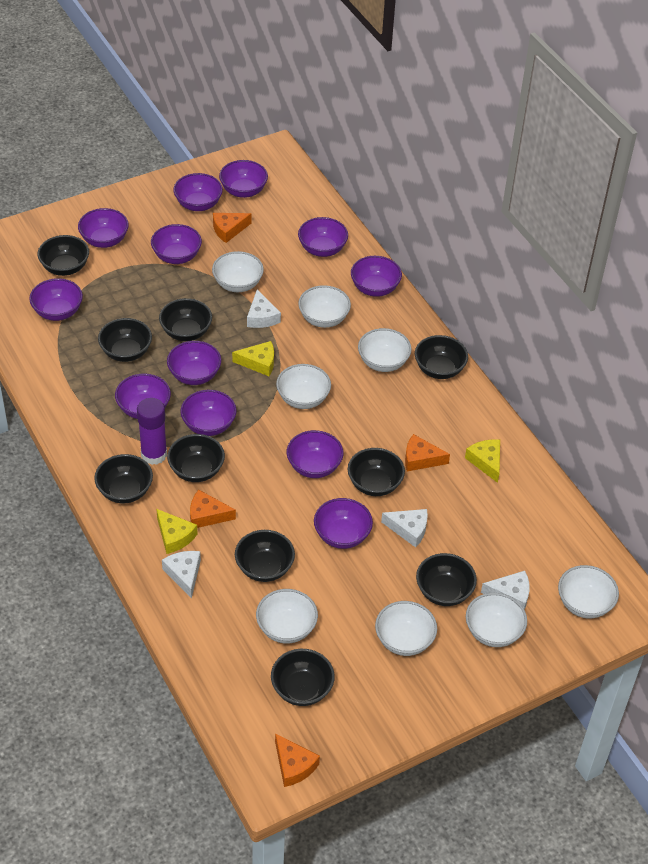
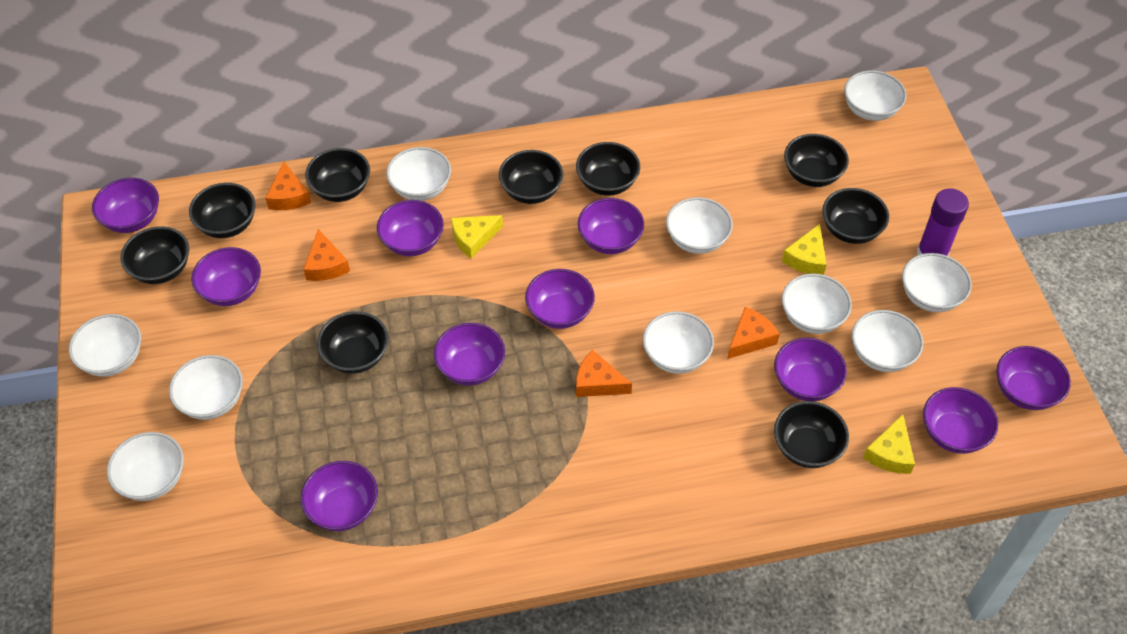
black bowl: [38,235,89,276] [94,454,153,503] [98,318,152,362] [159,298,212,341] [167,434,225,482] [235,530,295,582] [271,649,335,706] [348,448,405,496] [415,335,468,379] [416,553,477,606] = 10 -> [120,226,189,284] [189,183,256,238] [305,148,370,202] [317,311,389,374] [499,150,563,204] [576,142,640,196] [774,401,849,468] [784,134,849,187] [822,188,889,244] = 9
purple bowl: [29,278,83,321] [78,208,129,248] [115,373,171,419] [151,224,202,264] [167,341,221,385] [173,173,223,211] [180,390,237,436] [219,160,268,198] [287,430,343,478] [298,217,348,257] [314,498,373,549] [351,256,402,297] = 12 -> [92,178,159,233] [191,247,261,306] [301,461,378,531] [377,200,444,256] [434,323,505,386] [525,269,595,329] [578,198,644,254] [774,338,847,401] [923,387,998,454] [997,346,1071,410] = 10
white bowl: [212,251,264,292] [256,589,318,644] [276,364,331,409] [298,285,351,328] [358,328,412,372] [375,601,437,656] [466,593,527,647] [558,565,619,618] = 8 -> [69,314,141,376] [107,432,184,501] [169,355,243,420] [386,147,451,201] [643,311,714,374] [666,197,733,254] [782,274,852,334] [844,71,906,121] [852,310,923,372] [902,253,972,312] = 10
white cheese: [162,551,201,599] [247,290,281,328] [381,509,428,548] [481,571,530,610] = 4 -> none = 0

